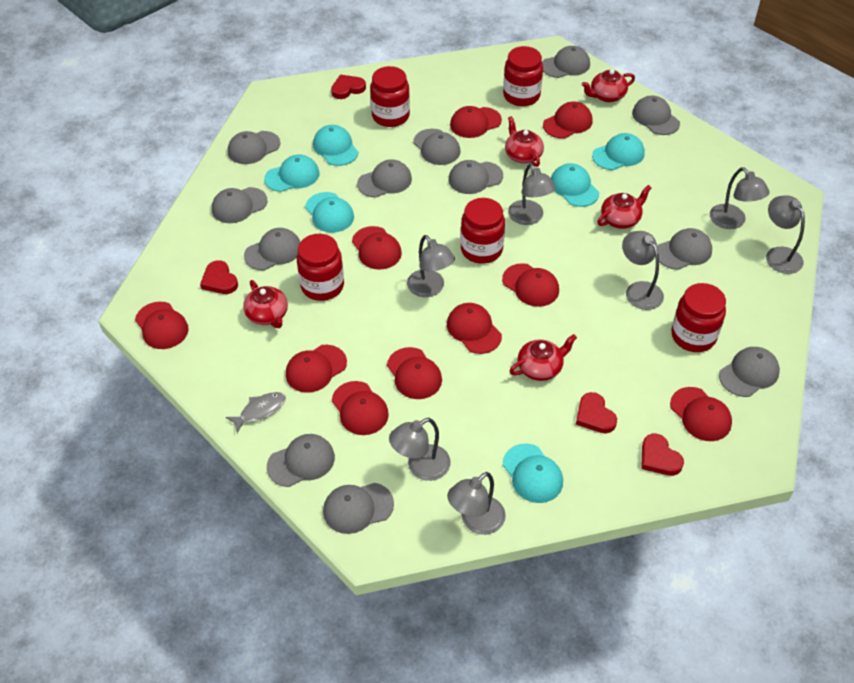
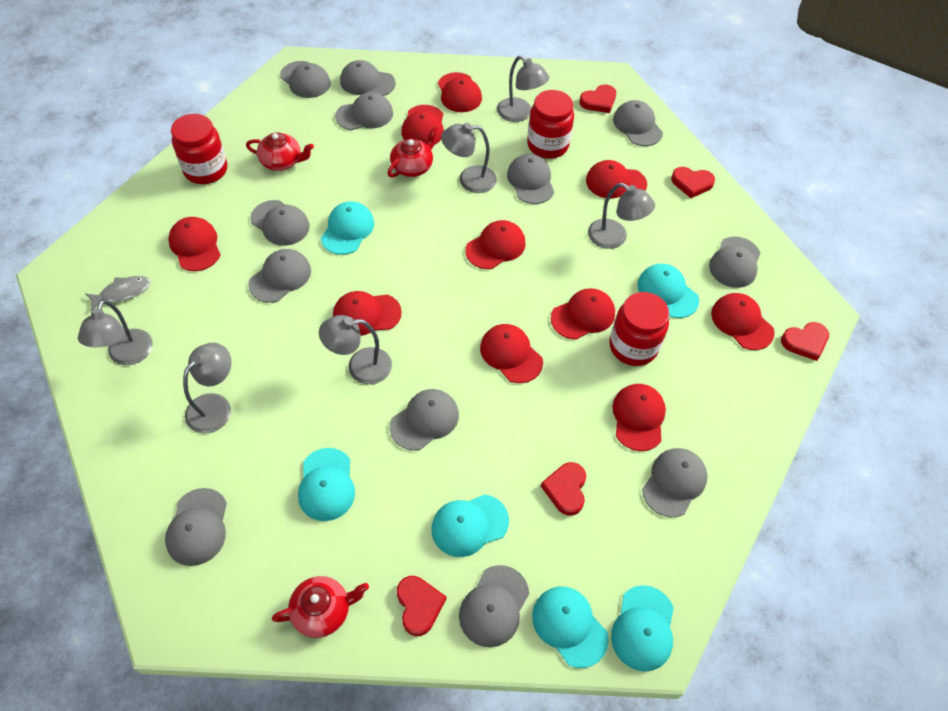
grey lamp: [389,418,451,481] [407,235,455,297] [447,472,506,535] [508,163,556,225] [622,231,664,310] [710,167,770,229] [766,196,805,274] = 7 -> [78,300,153,365] [183,343,231,434] [319,315,392,385] [441,123,497,193] [497,56,549,122] [588,183,655,249] = 6
red heart: [200,260,238,294] [331,75,366,99] [576,392,617,433] [641,434,684,476] = 4 -> [397,576,446,636] [541,462,586,516] [579,84,616,113] [671,167,715,198] [781,322,829,361] = 5
red jar: [297,234,344,301] [370,66,410,127] [461,198,505,264] [503,46,543,106] [671,283,726,352] = 5 -> [171,114,227,184] [527,90,574,159] [610,292,669,366] = 3
red teapot: [243,280,288,329] [505,116,544,167] [509,334,577,381] [582,69,635,102] [597,185,651,229] = 5 -> [246,132,314,171] [272,576,369,638] [387,126,438,177] = 3

